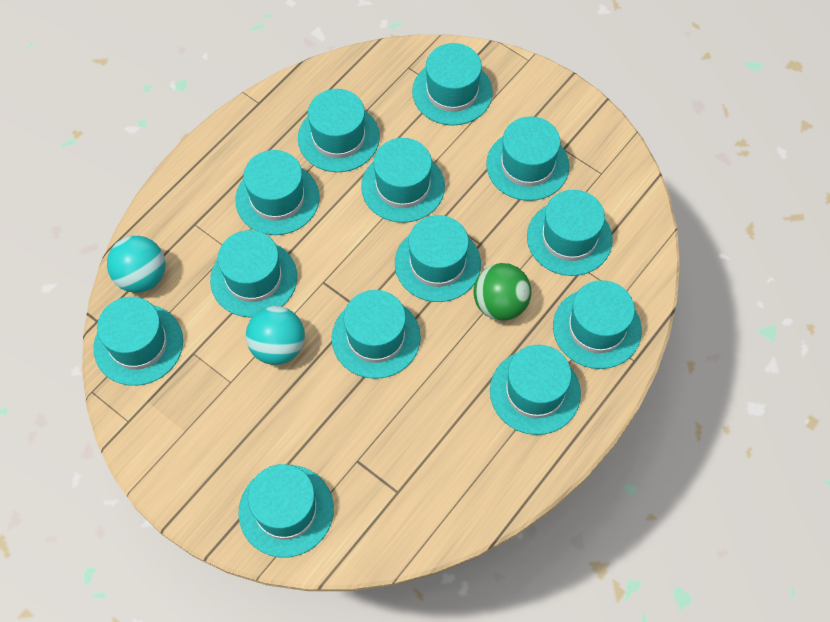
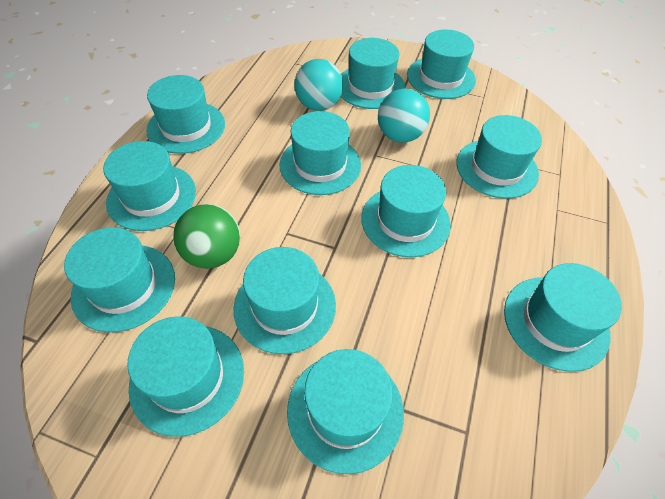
turquoise hat: [93,297,183,386] [210,230,297,317] [235,150,320,235] [238,464,334,557] [298,89,380,172] [332,290,421,379] [361,138,445,223] [395,215,481,302] [412,43,493,125] [486,116,569,201] [490,345,581,435] [527,190,613,276] [553,280,642,369] = 13 -> [64,227,175,332] [103,141,196,231] [127,316,244,437] [146,75,225,154] [234,247,336,354] [280,111,361,195] [287,349,404,474] [341,38,406,109] [361,165,451,257] [407,30,476,99] [457,115,542,199] [504,263,622,372] = 12

